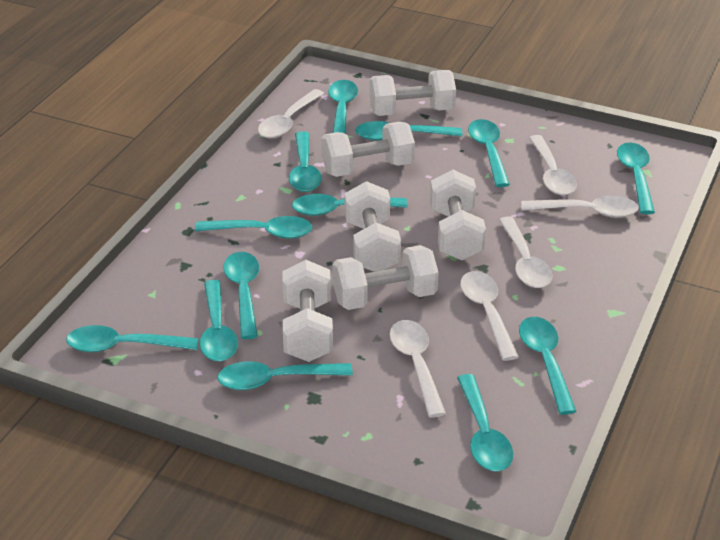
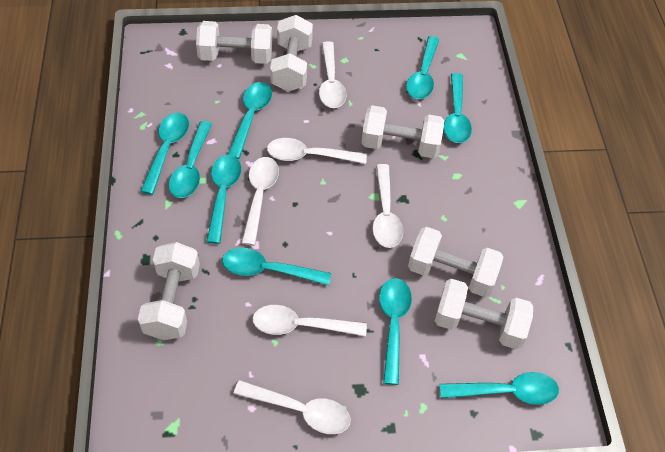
turquoise spoon: [66,325,199,352] [195,216,312,239] [200,280,238,361] [217,361,353,390] [223,252,259,339] [289,131,322,192] [292,194,408,216] [328,80,358,134] [355,121,462,141] [457,374,513,471] [468,119,510,187] [519,317,577,415] [617,142,655,214] = 13 -> [140,113,189,195] [169,121,212,198] [206,155,241,244] [222,248,331,285] [228,82,272,159] [379,278,412,385] [406,36,439,99] [440,372,559,405] [444,73,472,143] = 9

